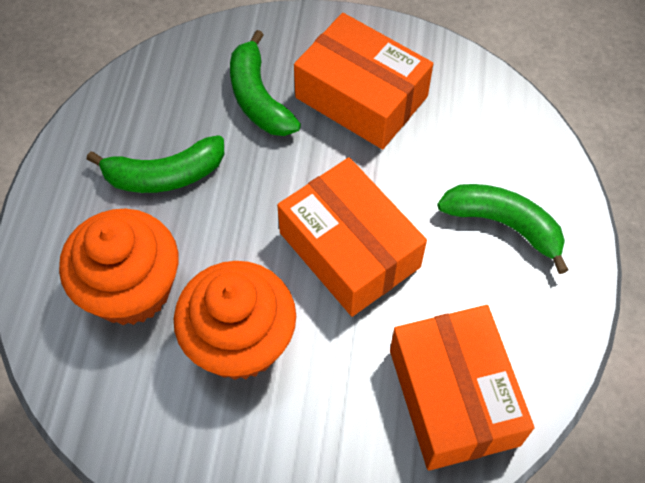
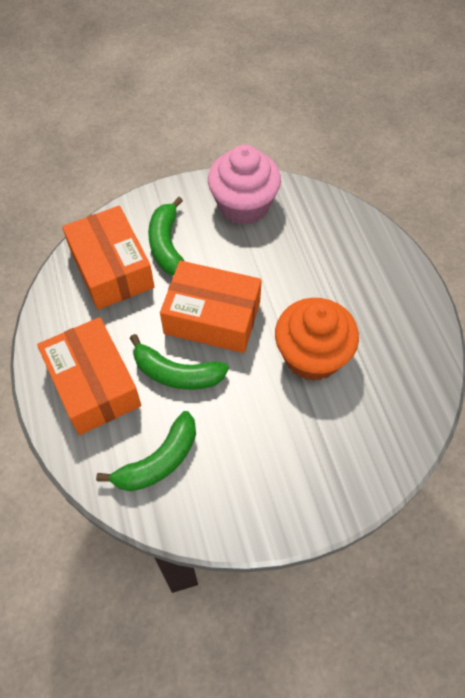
orange cupcake: [59,209,178,325] [174,261,296,380] = 2 -> [275,298,359,381] = 1
pink cupcake: none = 0 -> [208,145,281,225] = 1

